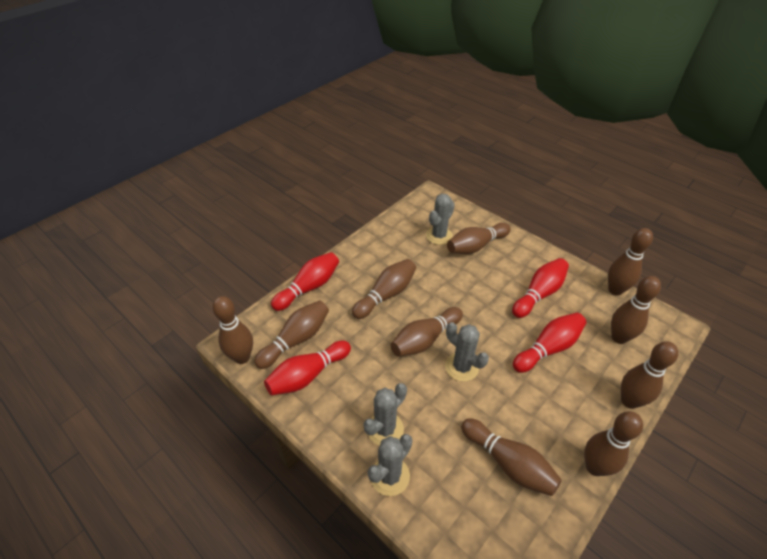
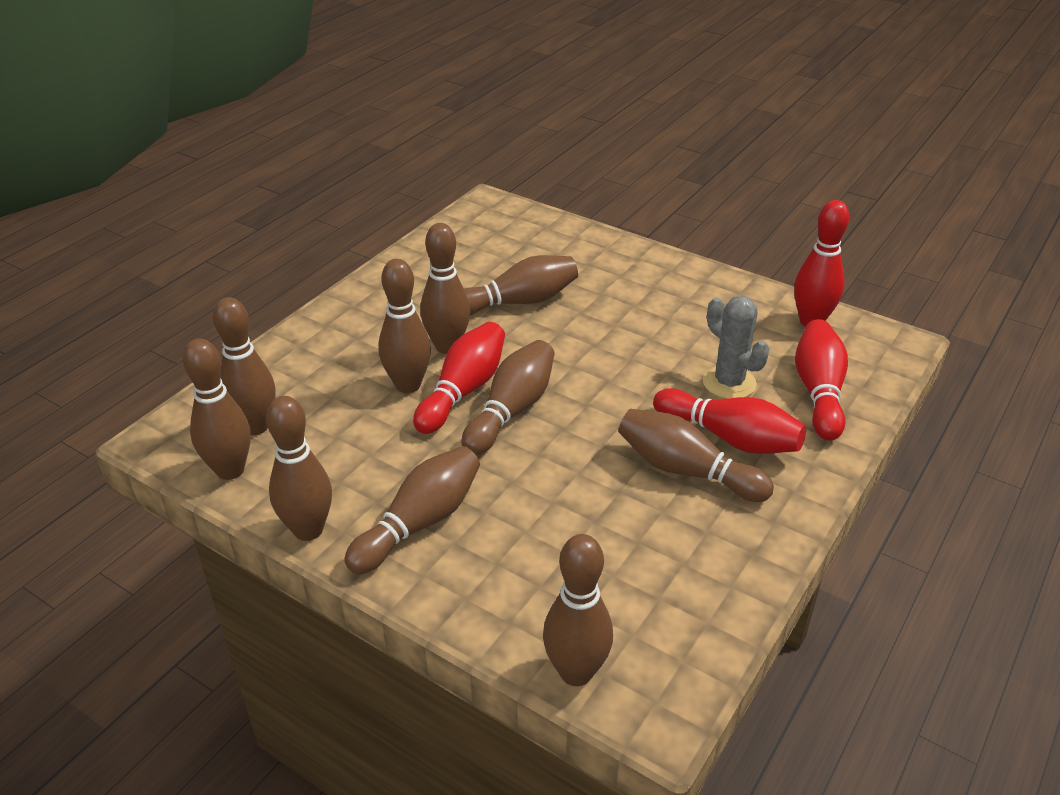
grey cactus: [363,383,407,446] [368,434,412,496] [426,194,455,245] [445,322,489,382] = 4 -> [703,296,769,399] = 1

